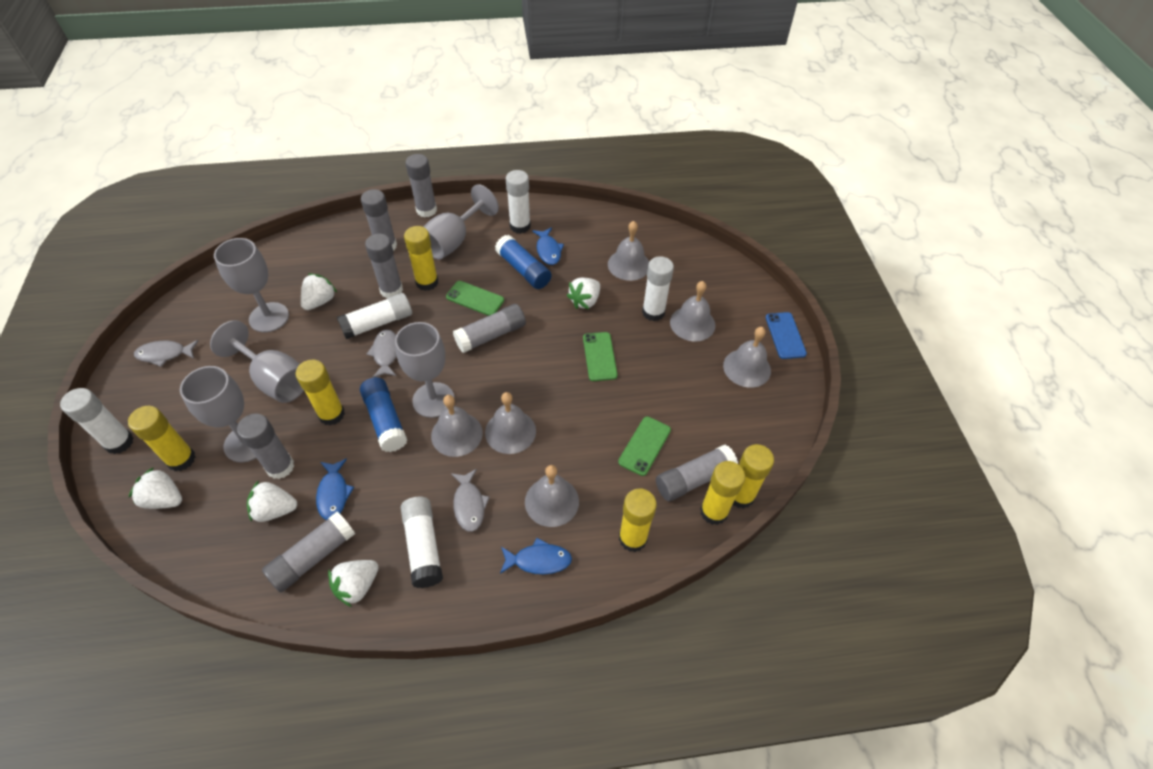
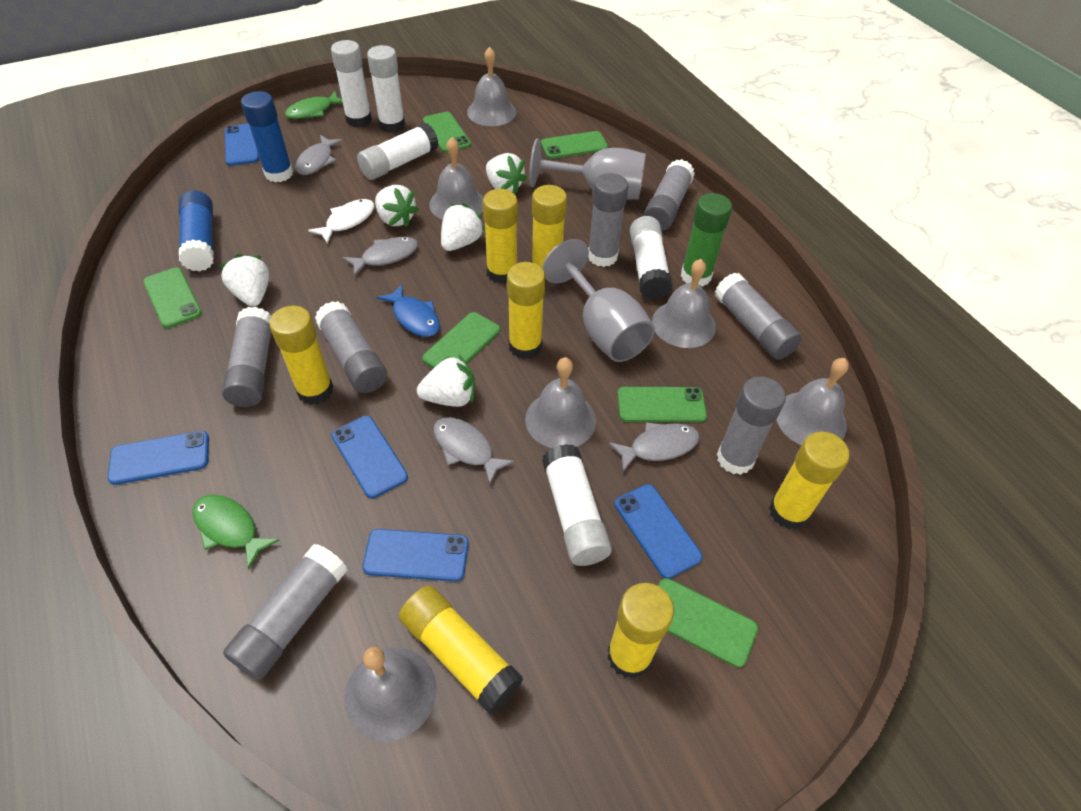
blue fish: [316,459,354,520] [500,538,572,574] [532,227,564,265] = 3 -> [377,284,440,337] = 1
blue phone: [765,312,807,359] = 1 -> [108,431,209,485] [225,124,259,166] [331,416,408,498] [362,529,469,582] [615,484,703,579] = 5
green fish: none = 0 -> [192,494,280,569] [285,91,343,119] = 2
green glue stick: none = 0 -> [681,193,732,287] = 1
green phone: [446,281,504,316] [583,332,618,381] [618,416,671,476] = 3 -> [143,267,202,328] [422,312,500,368] [423,112,471,153] [541,131,608,159] [617,387,707,422] [658,578,758,668] = 6
grey fish: [134,340,199,367] [366,329,396,378] [451,469,490,532] = 3 -> [295,135,343,175] [343,237,418,276] [433,417,515,485] [609,422,700,472] = 4
grey goblet: [180,366,256,462] [210,320,304,403] [214,238,289,333] [395,322,454,418] [424,184,499,260] = 5 -> [529,138,646,200] [542,239,655,362] = 2
white fish: none = 0 -> [308,199,374,244] = 1
yellow glue stick: [128,406,196,471] [296,360,345,425] [404,226,438,291] [619,488,657,552] [700,461,745,525] [733,444,774,509] = 6 -> [269,306,333,405] [399,586,523,715] [483,189,518,284] [507,262,546,359] [531,185,567,268] [607,583,674,679] [769,431,850,530] = 7

